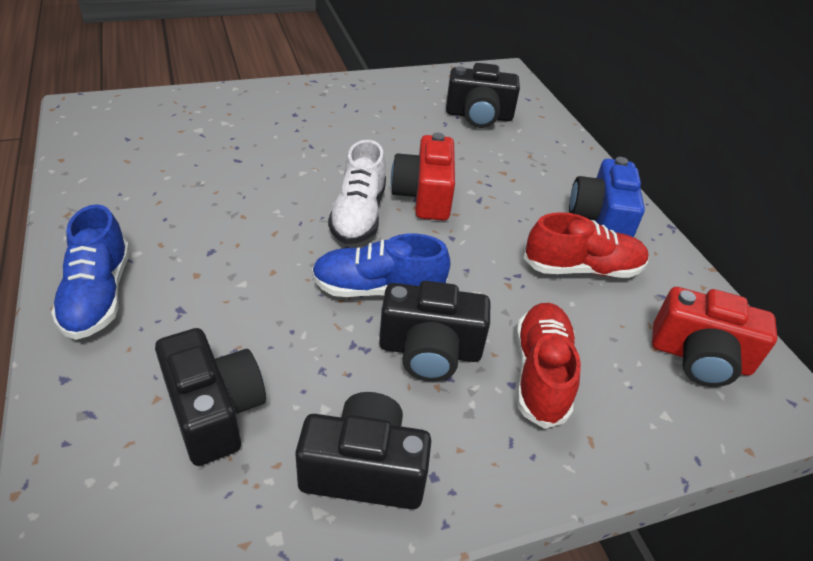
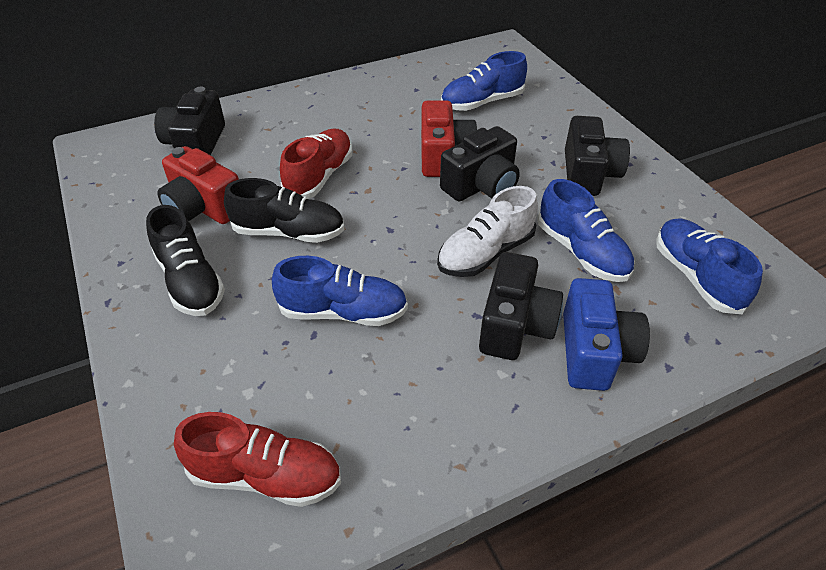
black shoe: none = 0 -> [146,205,225,316] [224,178,344,243] = 2
blue shoe: [51,204,130,340] [312,234,451,297] = 2 -> [272,256,408,326] [441,51,527,111] [537,179,634,282] [656,218,763,314] = 4

